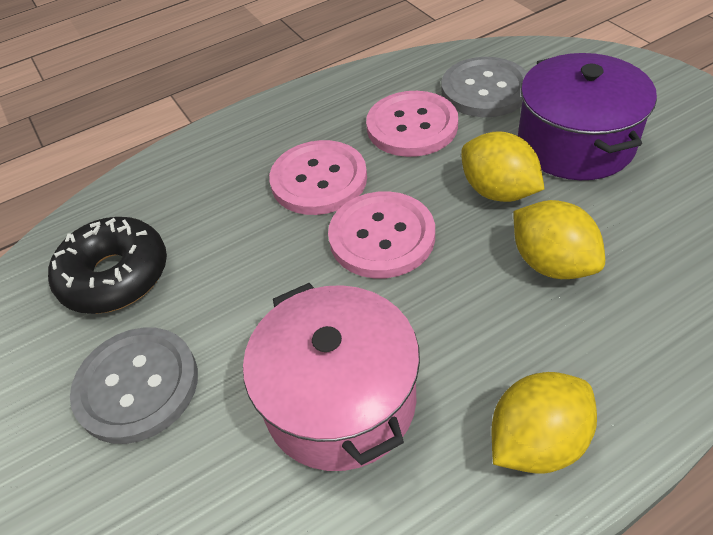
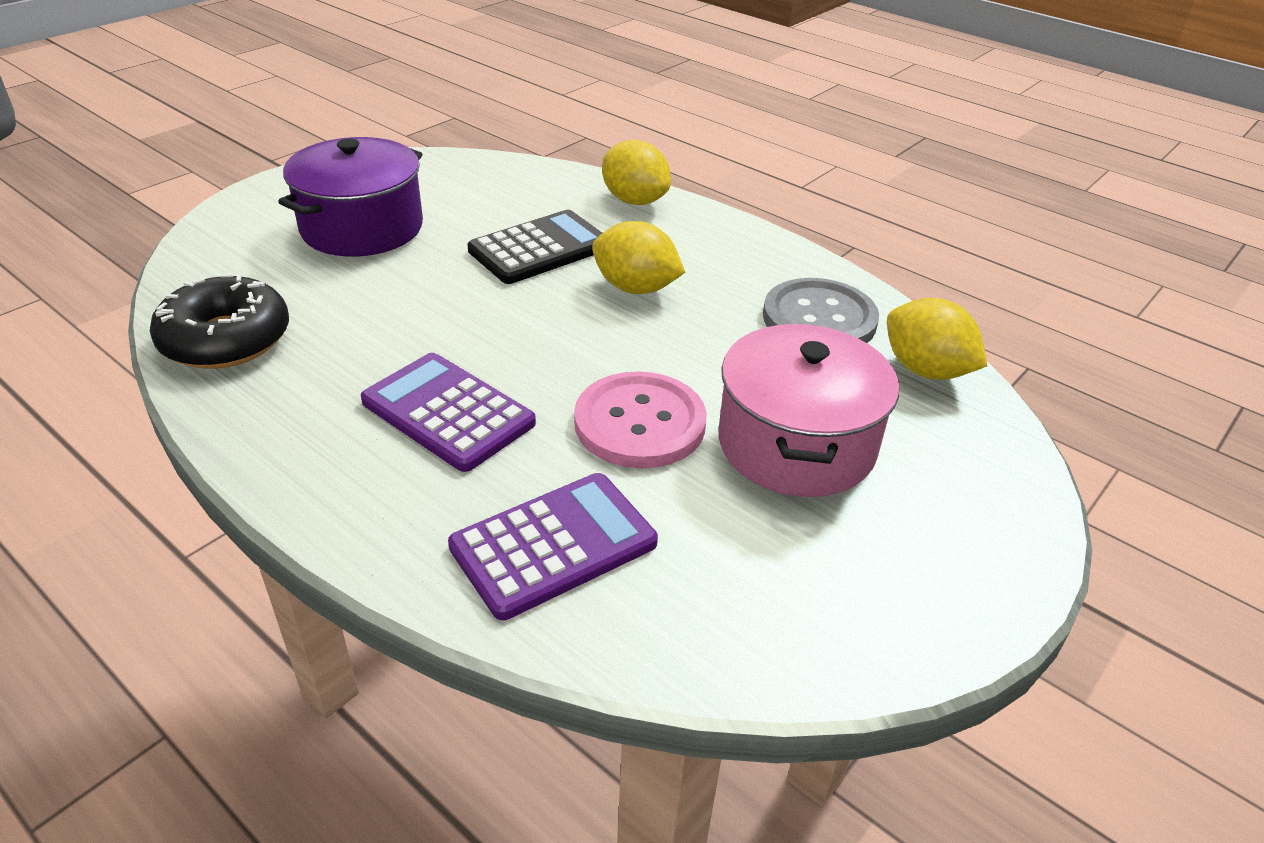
black calculator: none = 0 -> [467,210,602,284] = 1
grey button: [70,327,198,444] [441,57,527,117] = 2 -> [763,278,879,343] = 1
pink button: [269,140,367,215] [328,191,435,278] [366,91,458,157] = 3 -> [574,371,707,468] = 1
purple calculator: none = 0 -> [361,353,536,472] [448,473,658,620] = 2

